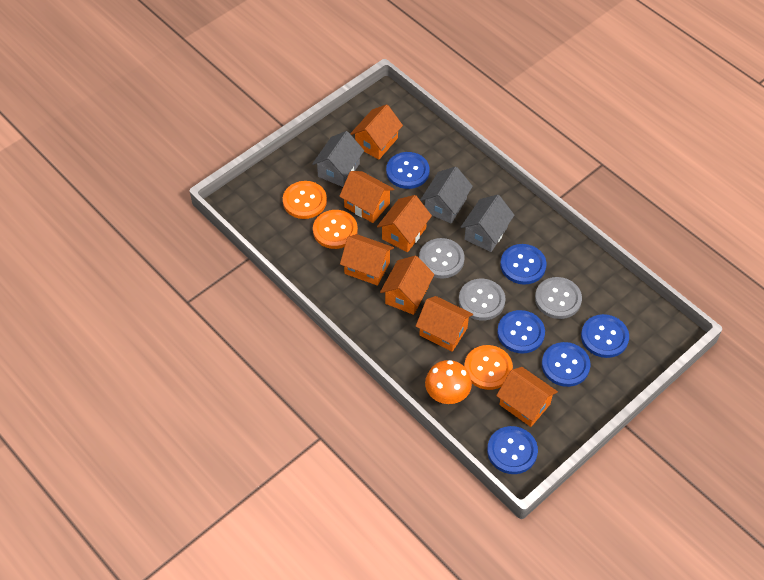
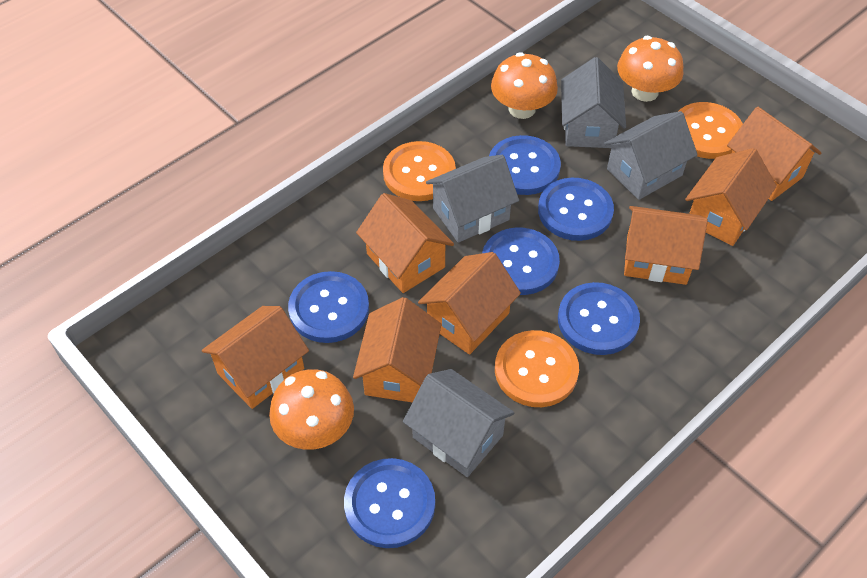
grey button: [419,238,465,278] [459,279,506,320] [535,277,582,319] = 3 -> none = 0
grey house: [312,131,364,187] [420,166,473,223] [461,195,514,252] = 3 -> [403,369,514,477] [426,155,519,243] [561,57,626,148] [604,111,698,200] = 4
orange mushroom: [425,360,472,404] = 1 -> [269,369,354,450] [491,52,558,119] [617,36,683,102] = 3

